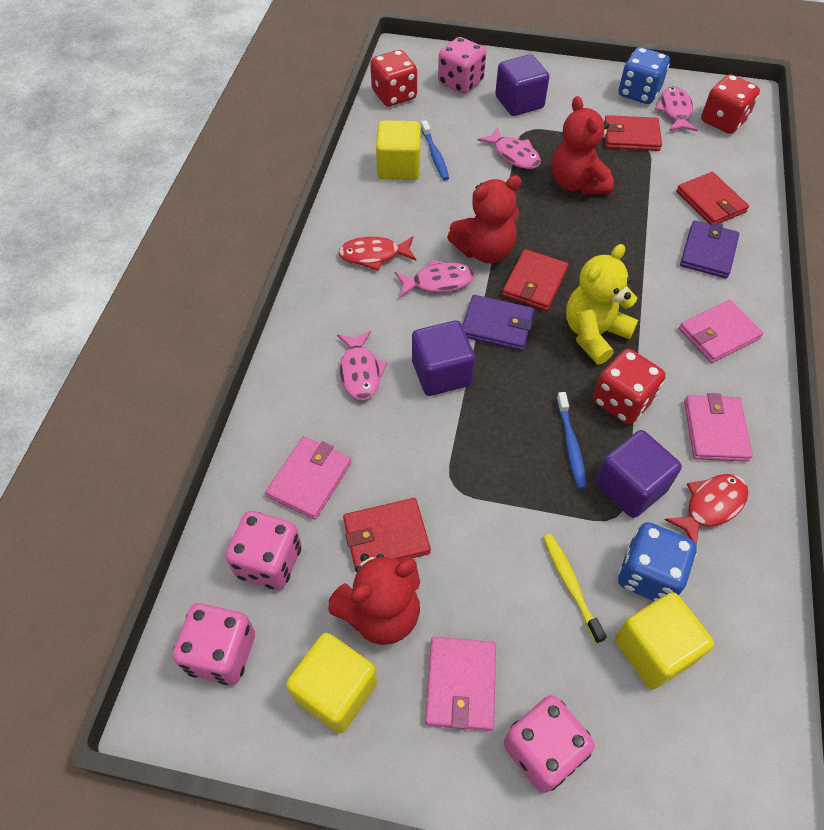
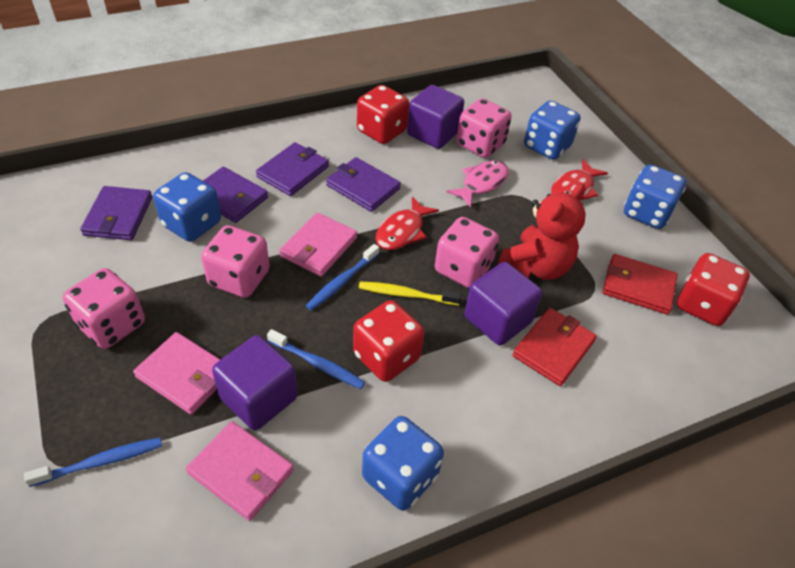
blue dice: [618,522,697,602] [619,47,670,104] = 2 -> [153,172,221,242] [362,416,444,511] [524,101,580,160] [624,165,686,229] = 4
blue toothbrush: [421,120,449,181] [556,392,587,489] = 2 -> [24,438,162,487] [267,329,365,389] [306,244,379,310] = 3
pink fish: [337,331,388,400] [395,259,475,298] [477,127,541,169] [655,86,697,131] = 4 -> [446,161,509,208] = 1
pink wallet: [265,436,351,520] [425,637,496,731] [679,300,763,363] [684,393,753,462] = 4 -> [133,332,220,415] [186,421,294,521] [279,213,357,277] = 3
purple wallet: [462,295,534,351] [680,220,739,279] = 2 -> [80,186,152,240] [203,167,268,223] [256,142,329,196] [326,157,401,212] = 4
red teddy bear: [328,554,420,645] [447,175,522,263] [552,96,614,195] = 3 -> [498,184,586,280] = 1
red wallet: [343,498,431,568] [502,249,569,311] [604,115,662,151] [676,172,749,224] = 4 -> [512,308,597,386] [603,254,678,315] = 2
yellow cube: [286,633,377,733] [376,120,421,180] [615,592,714,689] = 3 -> none = 0
yellow teddy bear: [566,244,638,365] = 1 -> none = 0

